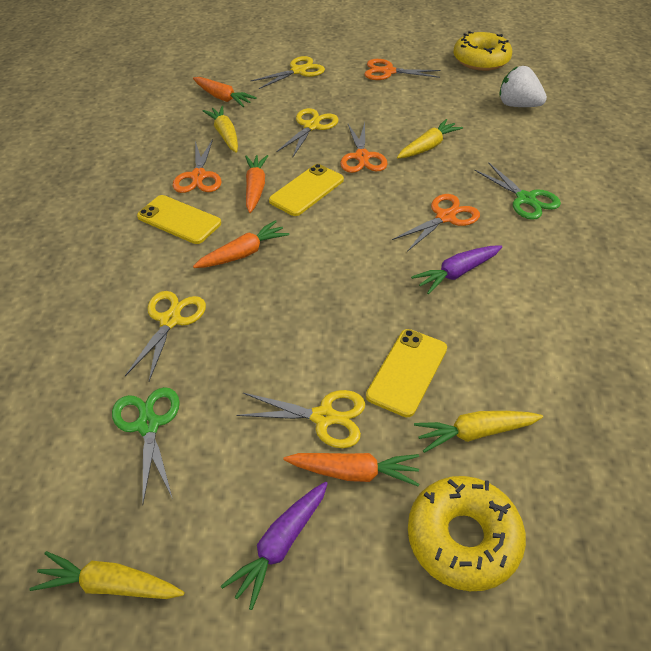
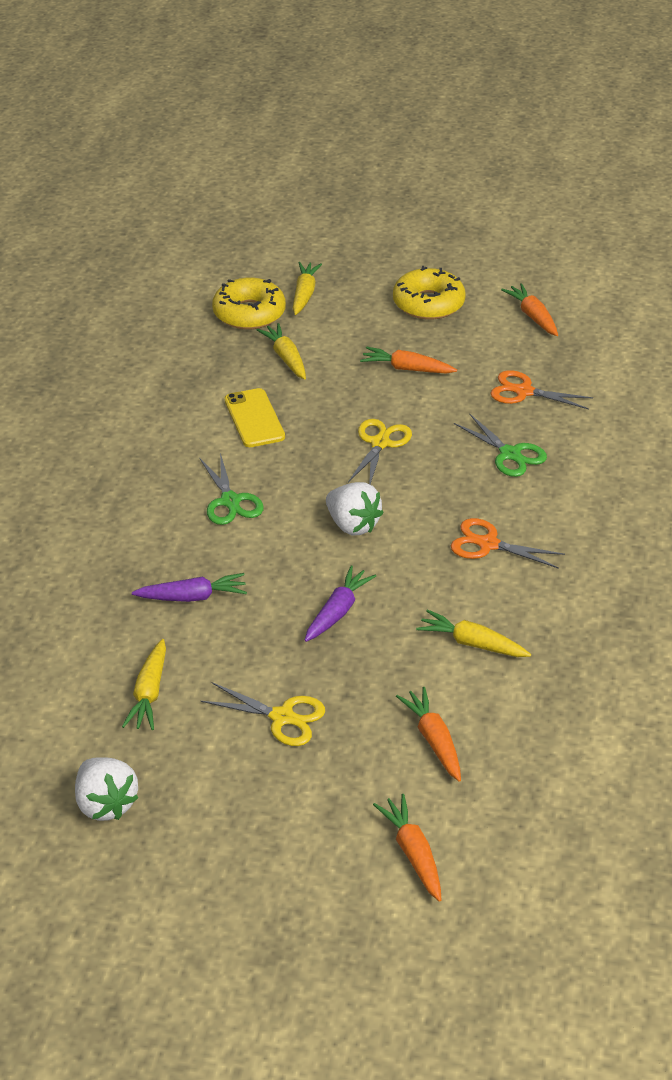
orange scissors: [173,139,222,193] [340,122,388,173] [364,59,441,80] [392,194,480,252] = 4 -> [451,518,565,569] [490,370,593,409] = 2
white strawberry: [499,66,547,107] = 1 -> [75,757,139,821] [326,482,384,536] = 2
yellow phone: [137,195,221,244] [269,164,344,216] [366,329,447,417] = 3 -> [224,388,285,447] = 1
yellow scissors: [125,291,206,381] [236,390,365,448] [251,56,325,89] [276,108,339,157] = 4 -> [201,682,325,746] [348,419,412,484] = 2

